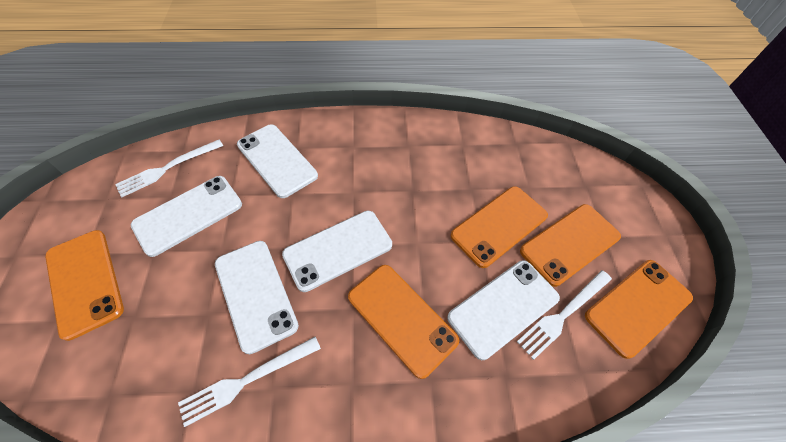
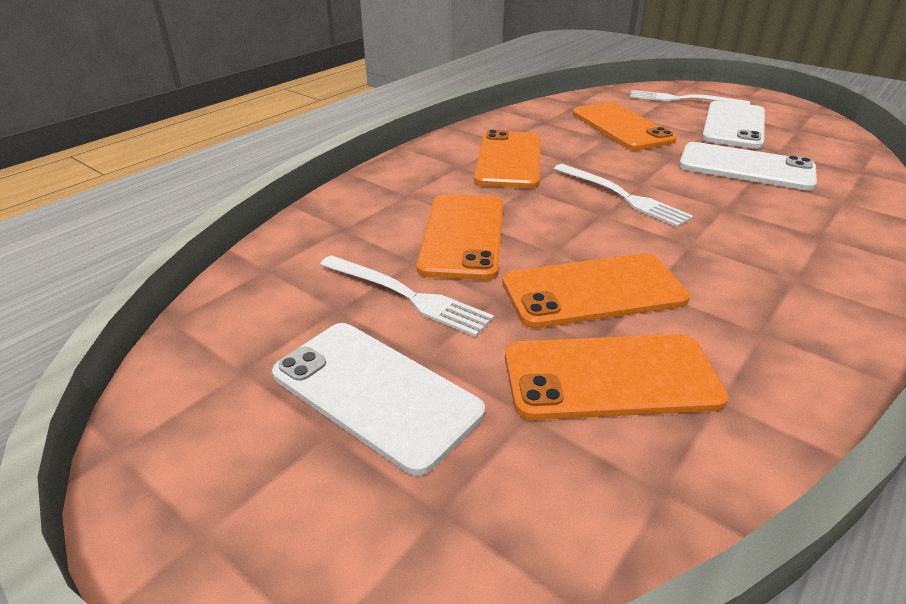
white phone: [131,176,242,257] [215,241,299,354] [237,124,318,198] [282,211,392,292] [447,260,560,360] = 5 -> [272,323,485,476] [679,142,817,190] [702,101,765,149] = 3

